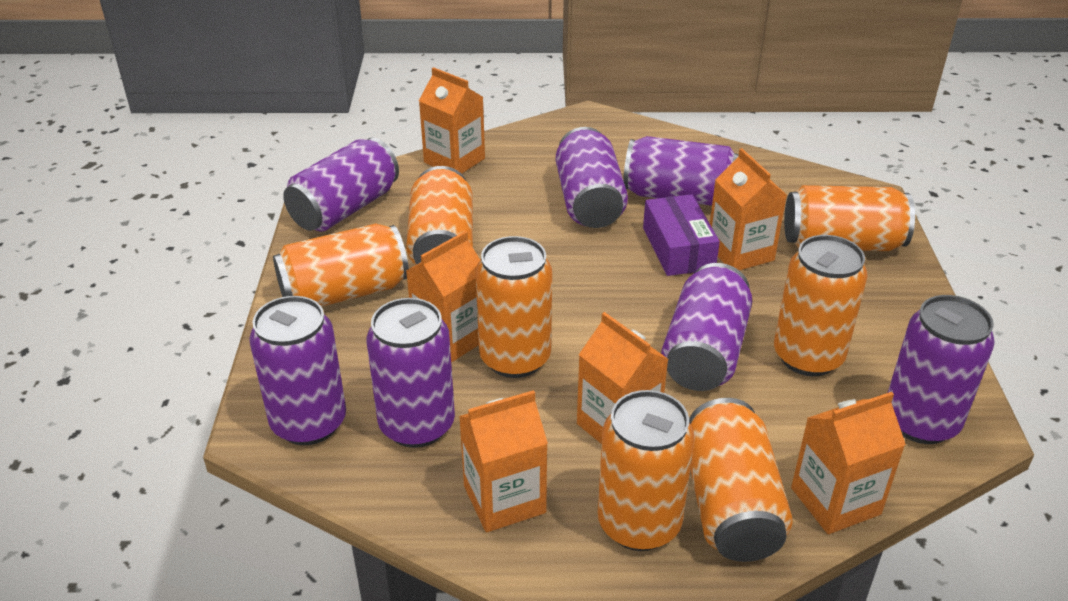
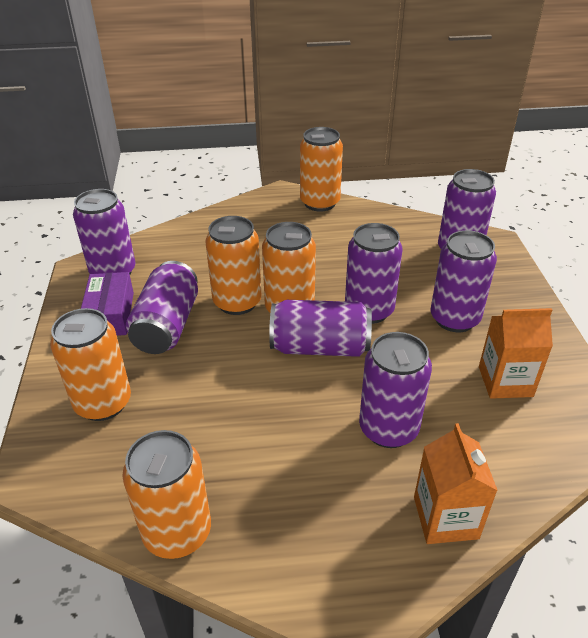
orange can: [273,224,409,307] [406,166,473,265] [476,236,552,378] [598,390,694,551] [689,398,793,562] [774,235,868,376] [784,185,915,251] = 7 -> [50,308,131,421] [122,430,211,559] [205,216,262,315] [262,222,316,312] [300,127,343,212] = 5
orange carton: [406,231,480,363] [419,67,485,174] [459,390,548,533] [577,312,668,444] [710,148,787,270] [791,392,906,534] = 6 -> [414,423,498,544] [479,308,553,399] = 2

